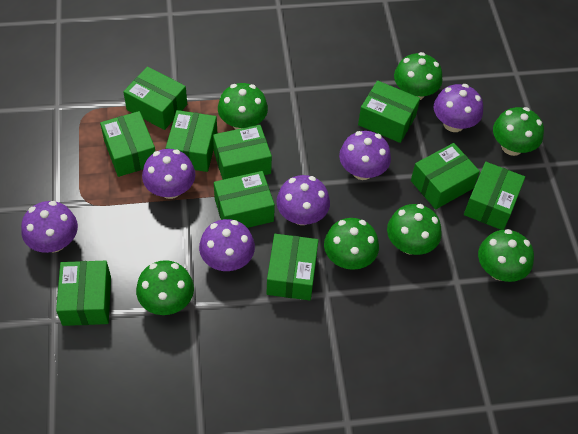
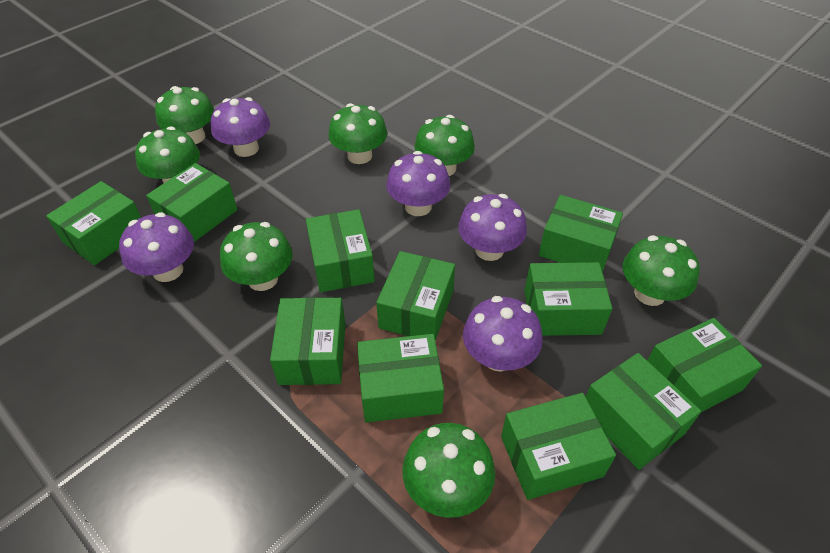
green box: [56,261,111,326] [100,111,155,177] [123,66,187,130] [165,110,217,172] [213,125,272,180] [214,171,275,228] [266,234,318,300] [358,81,420,143] [411,143,480,209] [464,162,525,230] = 10 -> [46,181,141,265] [146,163,238,242] [270,297,345,385] [306,209,375,292] [357,334,444,423] [376,251,455,341] [501,393,616,500] [524,262,612,336] [539,195,623,273] [586,353,701,470] [647,318,762,412] = 11
purple mushroom: [21,201,78,253] [142,149,196,199] [199,219,255,271] [276,175,330,225] [339,131,391,180] [434,84,483,132] = 6 -> [119,212,194,282] [211,97,270,157] [386,151,450,216] [458,194,527,261] [463,296,542,372] = 5

